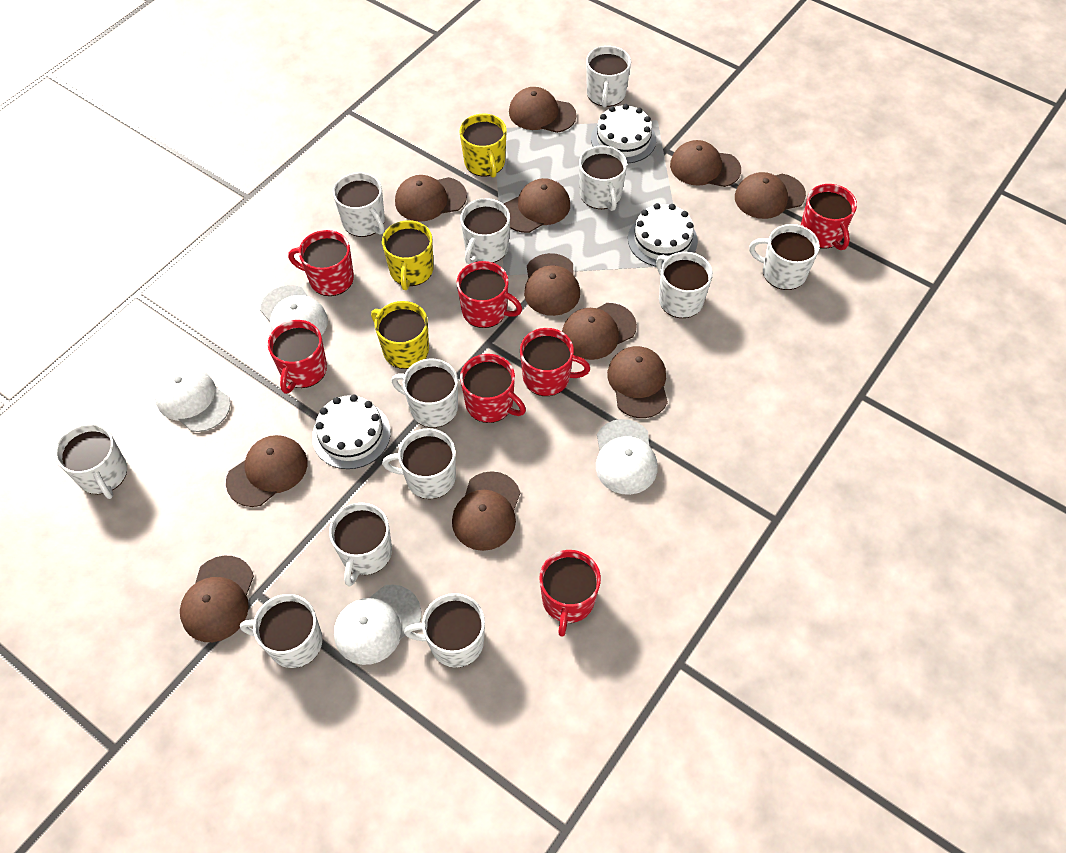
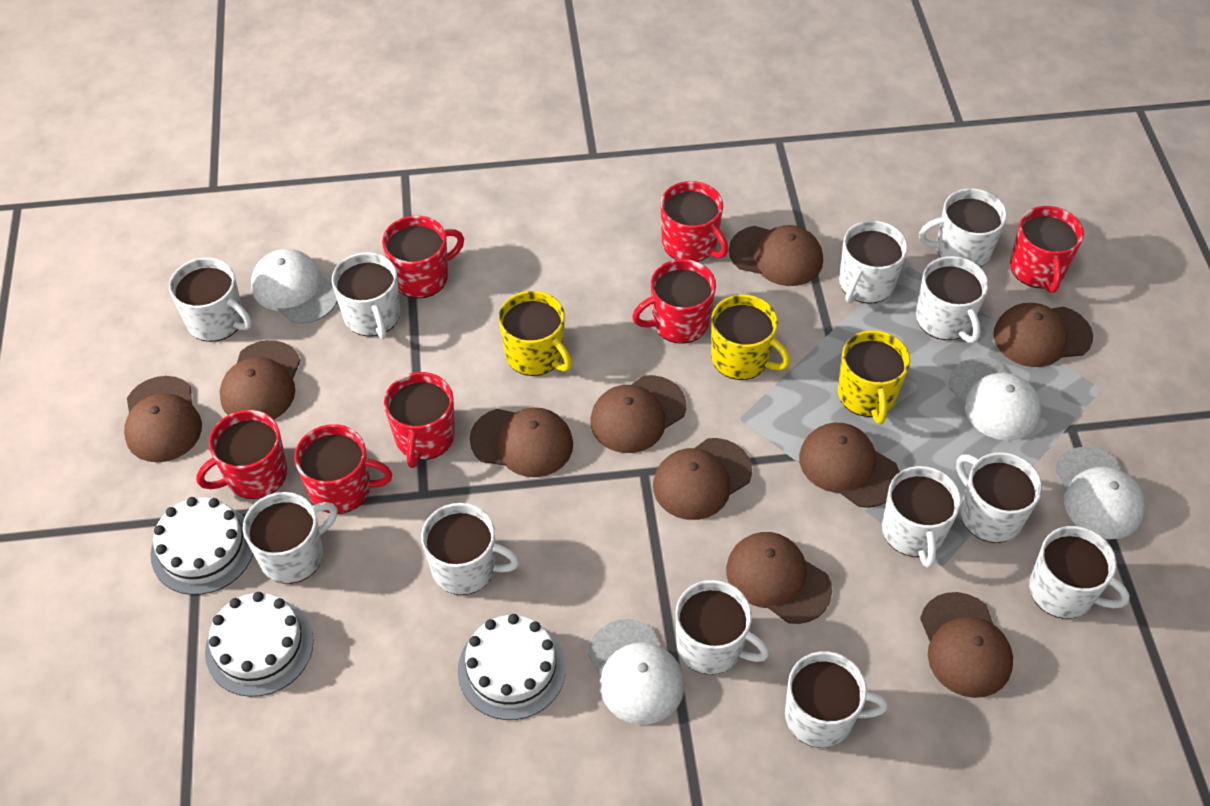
brown cap: [180,556,254,642] [226,435,307,507] [395,175,467,222] [452,471,520,551] [504,178,570,233] [509,87,576,133] [524,253,580,316] [562,303,637,360] [607,346,668,418] [670,140,741,187] [735,172,806,219] = 11 -> [124,376,202,462] [220,340,300,420] [470,408,573,477] [590,375,686,453] [653,438,752,520] [726,532,832,624] [729,225,823,286] [799,423,900,508] [920,592,1013,698] [993,303,1093,367] = 10

